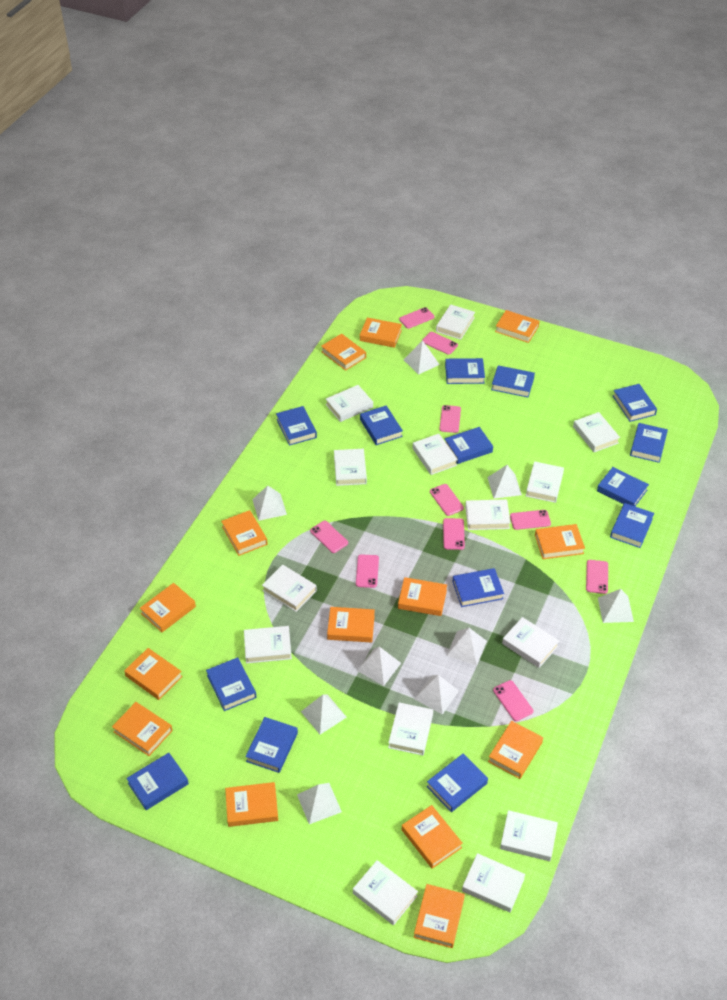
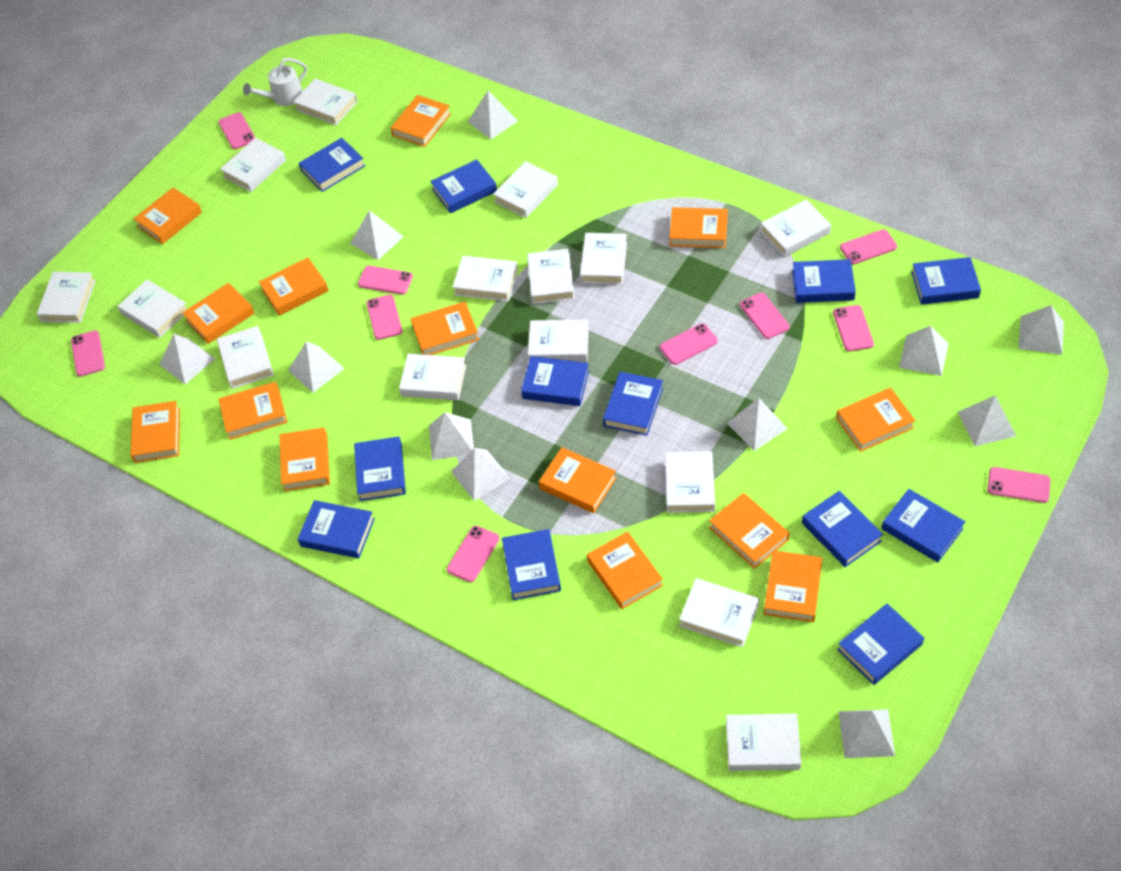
blue book: [126,753,189,810] [206,657,257,711] [245,717,298,773] [276,406,317,446] [360,405,403,445] [427,754,488,812] [444,427,493,464] [445,358,485,384] [452,568,504,607] [491,365,535,397] [597,467,649,506] [610,503,654,548] [613,384,657,422] [630,423,668,463] = 14 -> [298,500,375,558] [299,138,365,192] [354,436,406,501] [430,159,497,213] [502,529,561,600] [521,356,589,406] [603,372,663,436] [792,259,856,303] [802,491,883,567] [837,603,924,685] [881,489,966,562] [911,257,981,305] = 12
white book: [244,626,292,663] [262,564,317,612] [326,385,373,422] [334,449,367,486] [353,860,418,925] [388,702,433,755] [413,434,458,475] [436,304,475,340] [462,853,525,913] [465,499,510,530] [500,810,558,861] [502,617,559,668] [526,461,564,503] [573,412,620,452] = 14 -> [37,272,96,323] [117,280,187,338] [217,326,274,389] [220,138,286,192] [293,79,358,125] [399,354,466,400] [452,256,518,301] [493,161,558,218] [527,249,575,304] [528,320,589,362] [580,233,627,284] [665,451,715,513] [679,578,759,647] [726,714,801,771] [760,200,831,257] = 15
white pyramid: [252,486,287,521] [297,783,342,824] [301,694,347,735] [357,647,401,686] [403,340,440,375] [415,675,459,715] [446,628,487,666] [487,465,522,499] [598,589,634,623] = 9 -> [159,334,215,384] [288,341,345,393] [350,210,404,260] [429,412,474,460] [451,448,511,501] [468,91,518,140] [727,398,788,451] [838,709,895,758] [899,326,949,376] [958,395,1016,446] [1018,305,1064,355] = 11
white watering can: none = 0 -> [243,58,307,106] = 1

